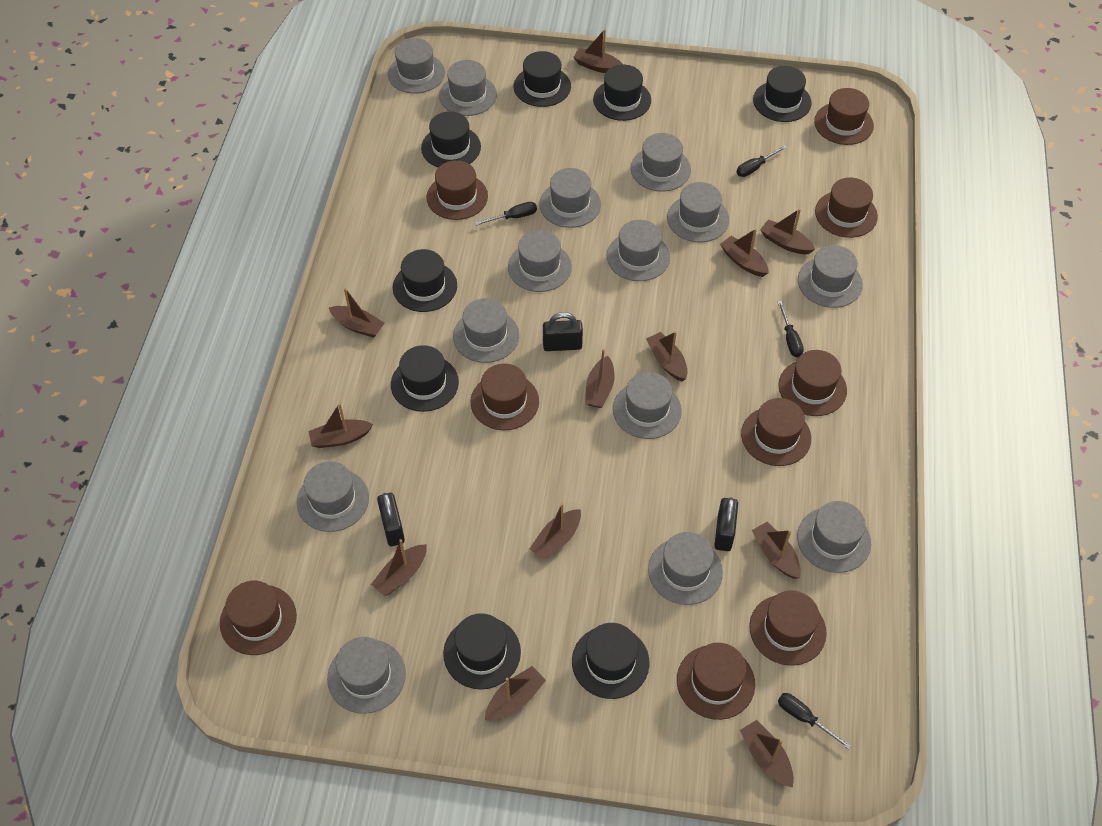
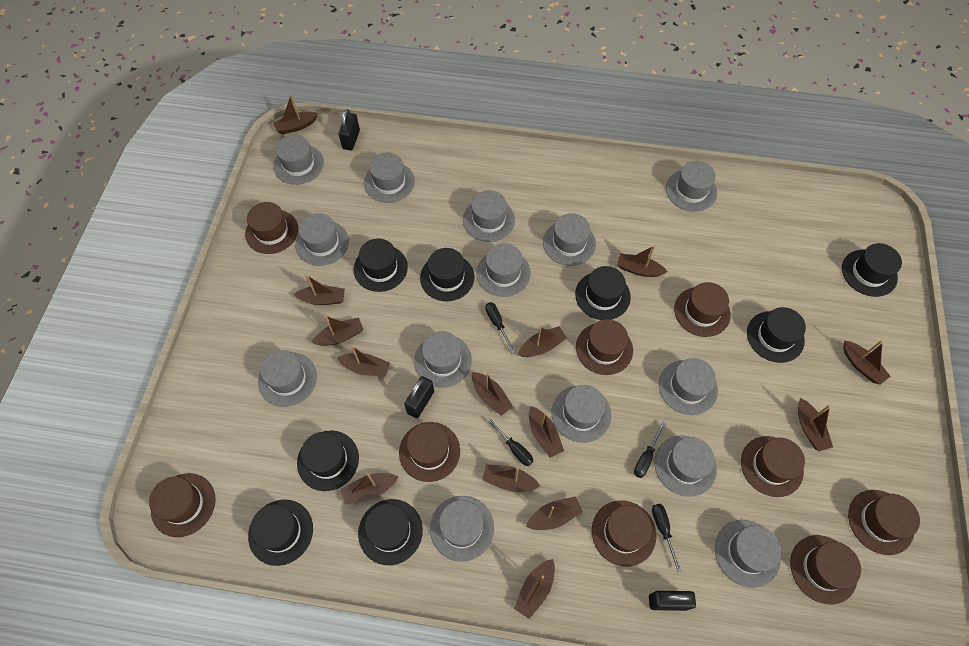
brown boat: [309,403,373,448] [329,288,385,338] [371,539,427,596] [485,666,546,720] [530,503,581,560] [573,29,623,73] [585,349,615,408] [646,331,688,381] [720,229,769,277] [740,720,794,788] [752,522,801,579] [760,209,815,254] = 12 -> [273,94,318,134] [293,275,345,305] [312,316,364,346] [337,346,390,376] [341,473,399,505] [472,372,513,416] [482,464,540,492] [514,559,555,619] [518,326,567,357] [526,496,583,530] [529,406,564,458] [617,246,667,277] [798,398,833,451] [843,340,890,385] = 14

